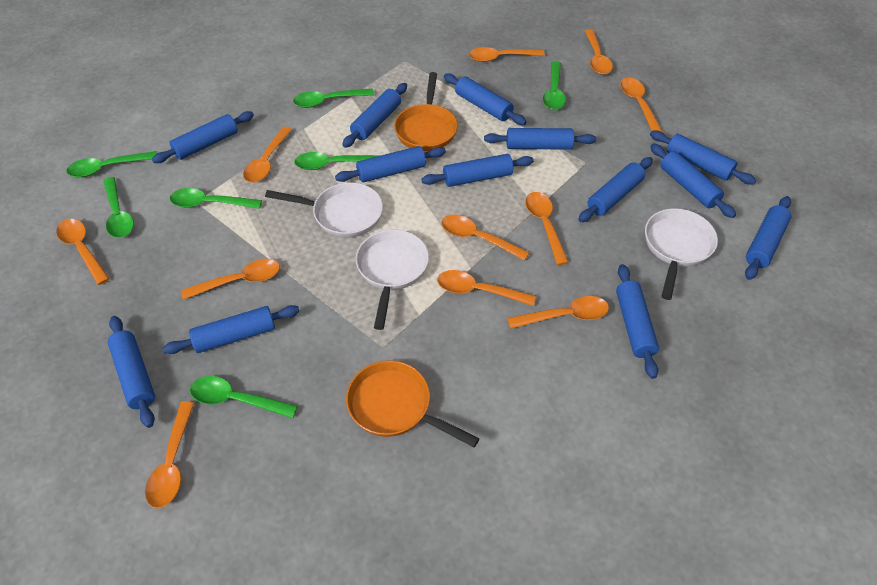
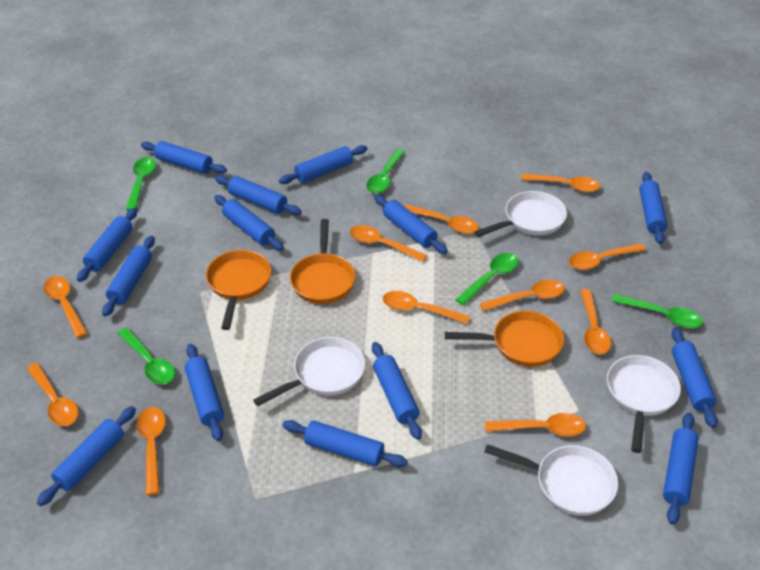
blue rolling pin: [108,316,155,428] [152,111,254,163] [163,305,300,354] [335,146,446,183] [342,83,407,148] [421,154,534,187] [444,73,527,125] [484,128,596,150] [578,157,653,222] [616,264,659,379] [650,131,756,185] [650,143,736,218] [745,196,791,280] = 13 -> [37,406,136,506] [77,208,137,282] [102,236,155,317] [141,141,227,174] [185,344,224,442] [214,195,284,251] [215,175,301,215] [279,145,367,184] [282,420,408,467] [372,342,422,440] [374,195,448,254] [639,172,668,244] [663,413,699,525] [672,327,718,428] = 14
green spoon: [66,151,157,177] [103,177,134,238] [170,188,262,209] [190,376,298,418] [293,89,374,108] [294,152,381,170] [543,61,566,110] = 7 -> [118,328,175,384] [126,157,156,211] [366,149,405,194] [455,253,518,305] [612,294,702,328] = 5
orange pan: [346,360,479,447] [394,72,457,151] = 2 -> [206,250,271,330] [290,219,355,304] [445,311,564,367] = 3
white pan: [265,182,383,238] [356,230,429,330] [645,208,718,300] = 3 -> [253,337,365,406] [474,191,567,237] [484,444,618,516] [607,355,681,453] = 4

